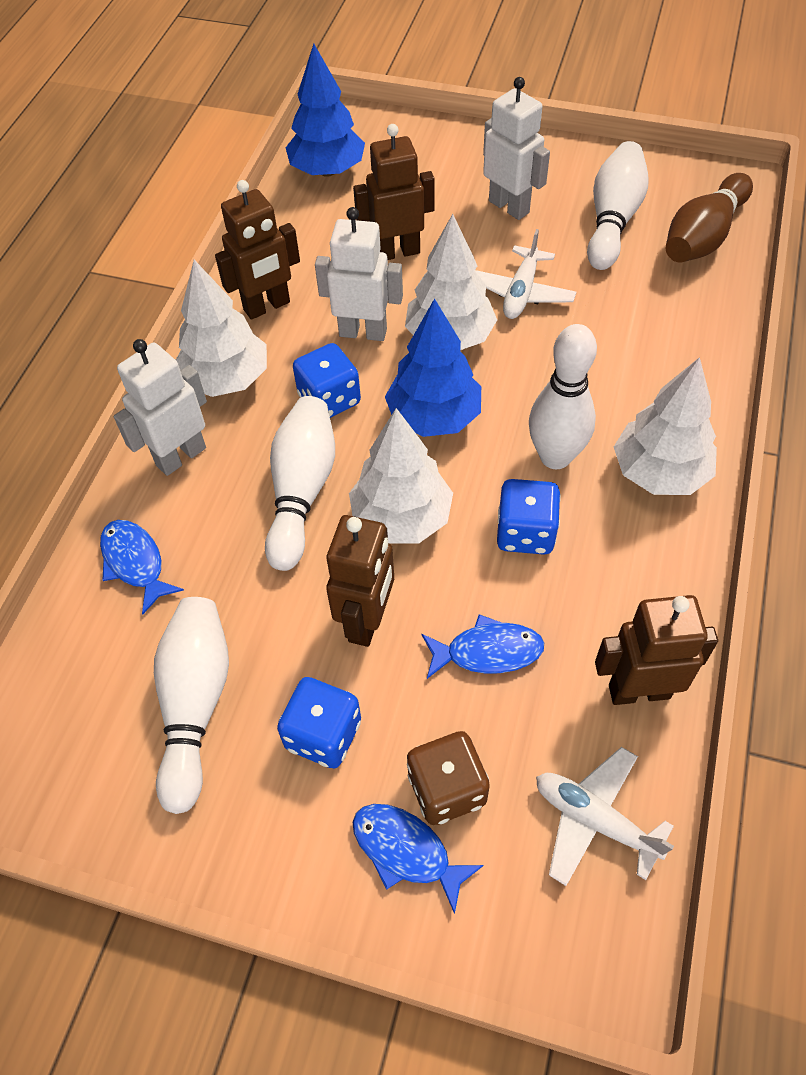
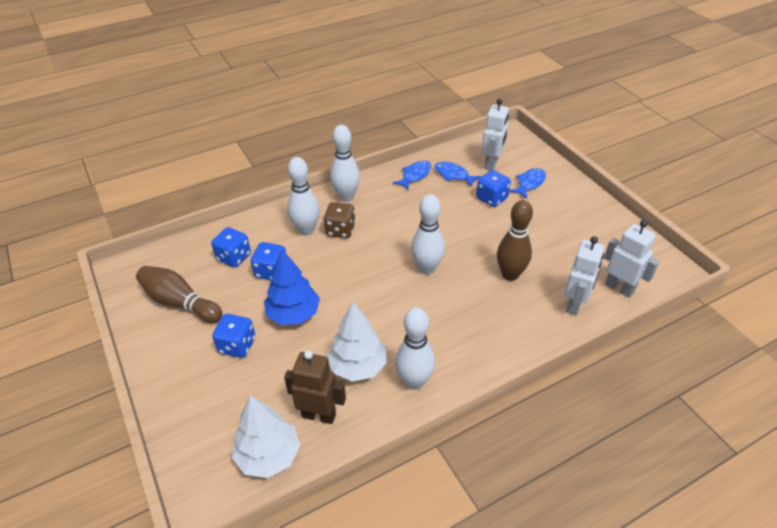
blue dice: [277,677,361,769] [293,343,361,418] [497,479,561,555] = 3 -> [211,227,251,268] [212,314,255,358] [251,242,286,281] [476,170,511,207] = 4
blue tree: [286,44,365,177] [385,298,481,437] = 2 -> [264,248,320,325] = 1
brown bowling pin: [666,173,753,263] = 1 -> [136,266,222,323] [497,200,533,281] = 2
brown robot: [215,180,300,320] [326,515,394,647] [353,124,435,260] [595,595,718,705] = 4 -> [284,350,346,424] = 1
white plane: [475,229,576,319] [536,747,674,886] = 2 -> none = 0
white tree: [176,260,267,397] [349,408,453,544] [405,214,497,350] [614,357,717,495] = 4 -> [232,395,300,478] [327,302,387,382] = 2

